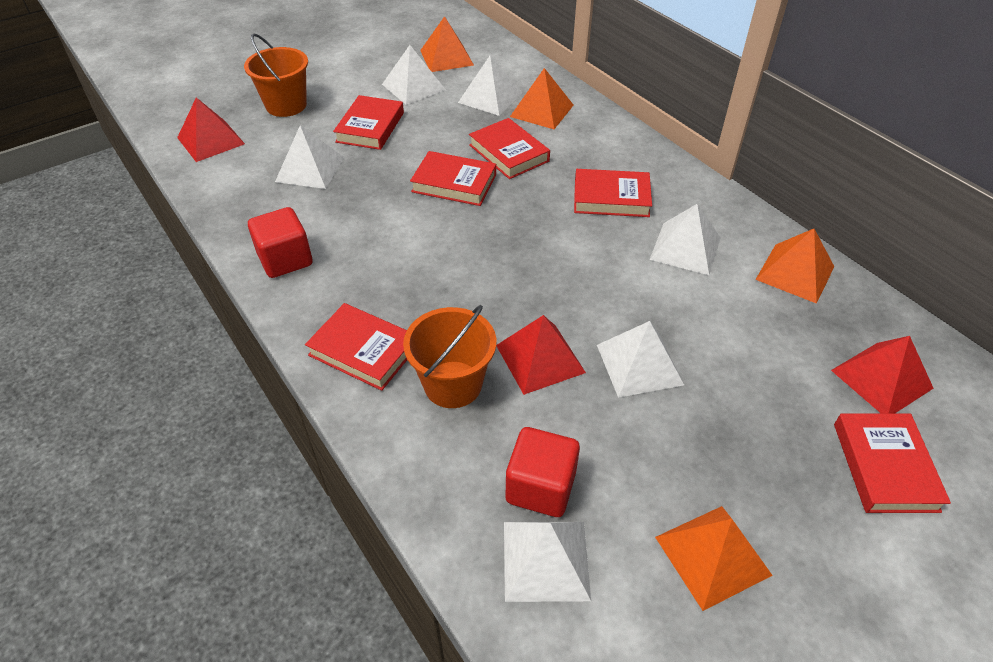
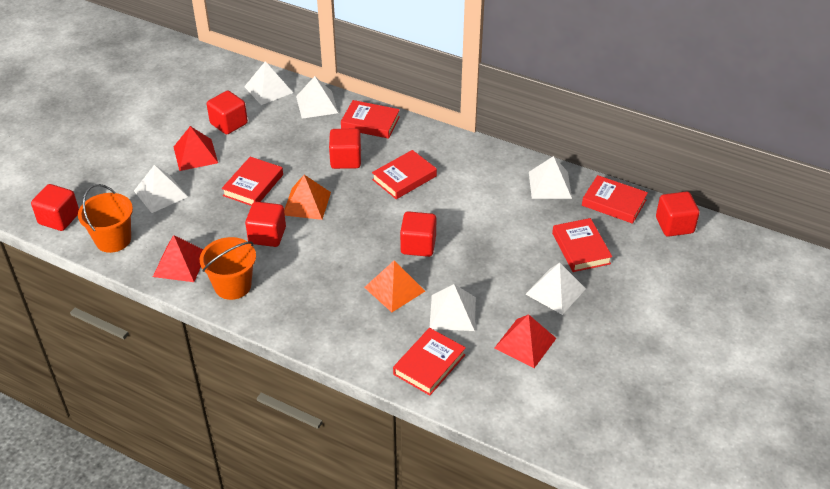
orange pyramid: [420,16,474,72] [510,68,574,129] [655,506,773,611] [755,229,835,304] = 4 -> [284,175,331,220] [364,260,425,312] = 2
red cube: [248,207,313,278] [506,427,580,517] = 2 -> [31,184,79,231] [207,91,248,135] [245,202,286,247] [329,129,361,169] [400,211,436,257] [656,192,700,237] = 6

